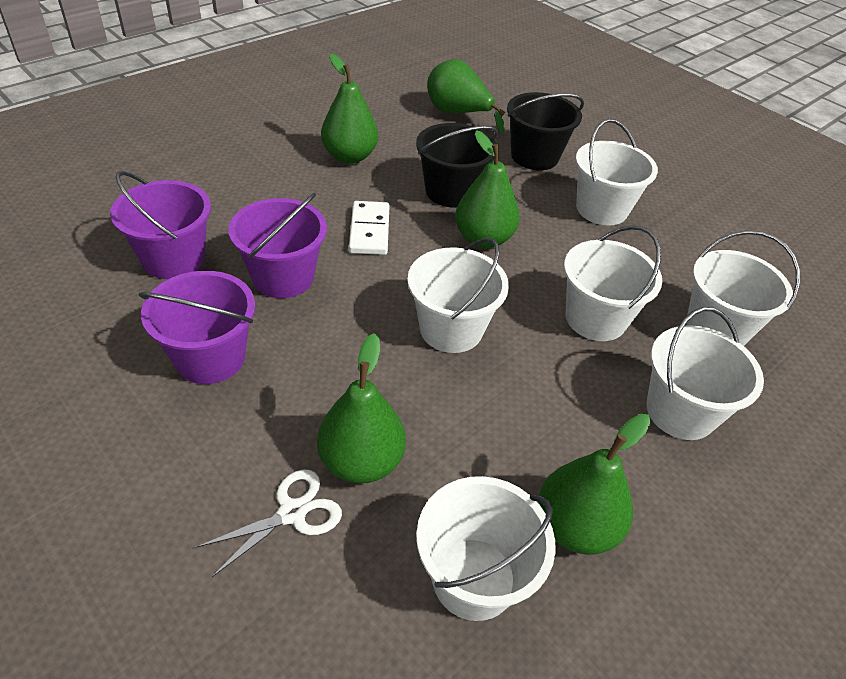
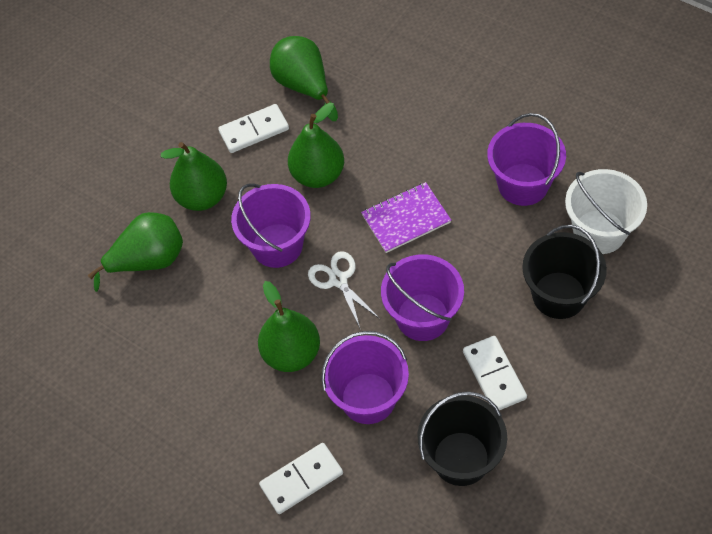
purple bucket: [110,171,211,279] [139,271,255,384] [228,193,327,298] = 3 -> [231,183,311,268] [321,331,409,424] [381,254,464,341] [487,113,566,206] = 4
purple notebook: none = 0 -> [361,182,451,253] = 1
white bucket: [407,238,509,353] [416,476,556,621] [564,225,662,341] [575,119,658,226] [646,307,764,440] [686,230,800,346] = 6 -> [565,169,647,254] = 1
white domino: [349,201,390,255] = 1 -> [218,104,289,153] [259,443,343,514] [463,336,527,410] = 3

